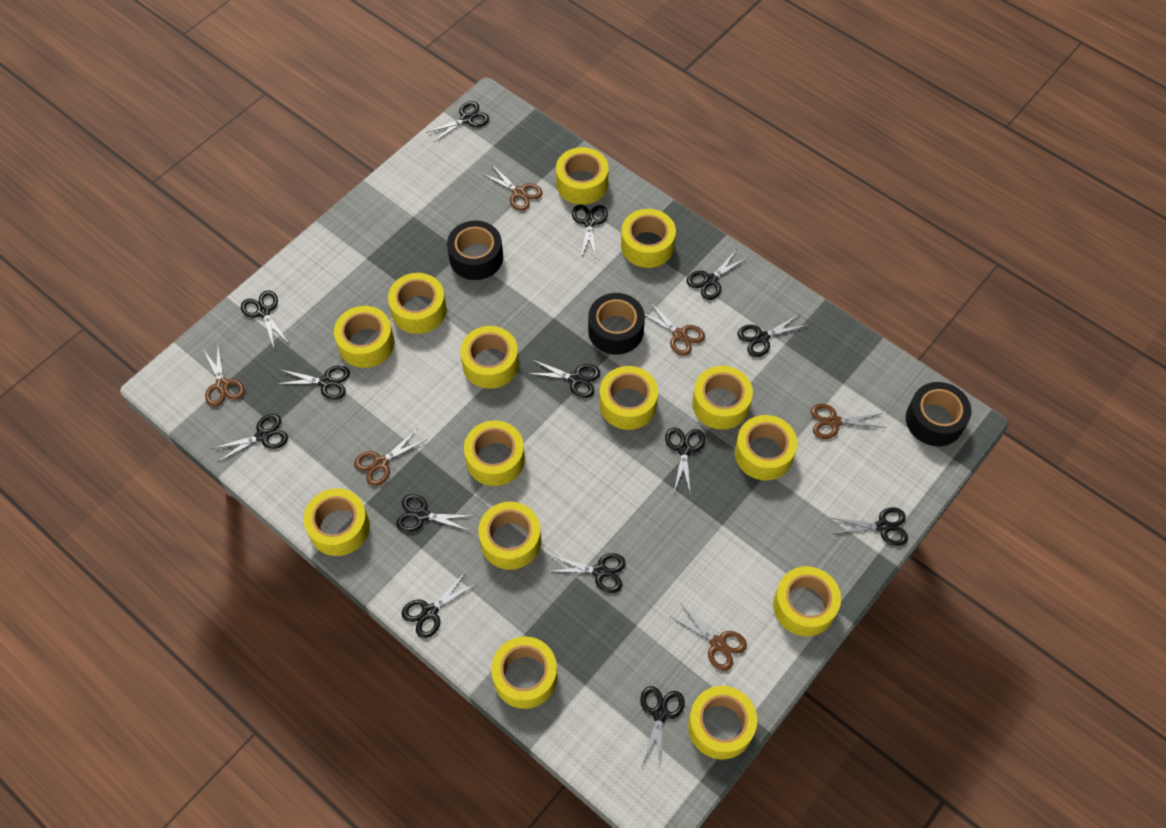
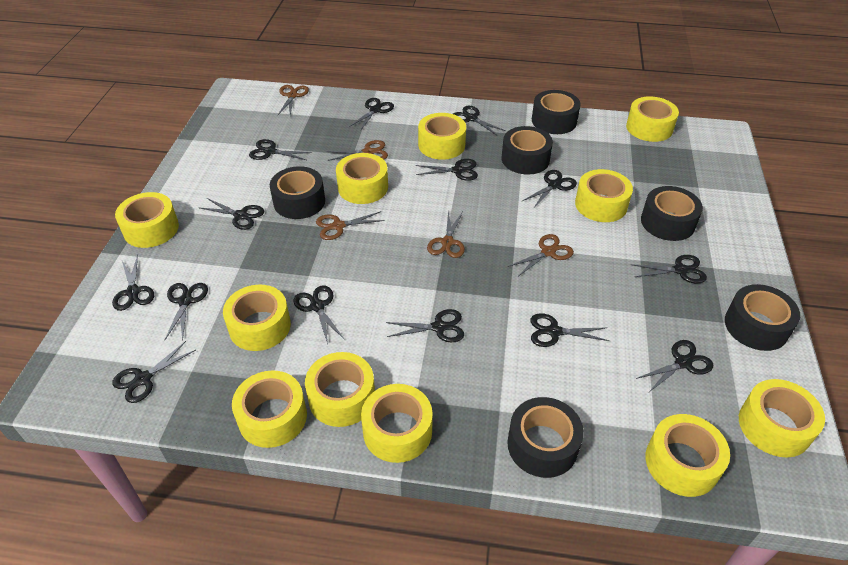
black tape: [447,221,503,280] [588,293,645,355] [906,382,972,446] = 3 -> [270,166,325,219] [502,126,553,174] [507,397,584,478] [532,90,581,134] [641,186,703,241] [725,284,800,351] = 6
brown scissors: [203,345,244,407] [354,430,426,486] [481,164,543,211] [645,301,705,356] [669,604,747,671] [811,404,885,439] = 6 -> [278,85,309,116] [316,211,385,240] [326,140,388,161] [427,211,465,258] [507,234,574,277] = 5
yellow tape: [303,488,370,556] [334,306,395,368] [388,273,447,334] [460,326,519,389] [464,420,525,486] [478,502,541,570] [491,636,557,709] [556,147,609,205] [599,366,658,430] [621,209,676,268] [688,686,757,759] [692,366,753,430] [735,415,797,480] [773,566,841,636] = 14 -> [115,192,179,248] [223,285,291,351] [232,370,307,448] [305,352,375,427] [336,153,388,204] [361,384,433,463] [418,113,466,160] [575,169,633,222] [626,96,679,142] [645,414,730,497] [739,379,825,457] = 11

